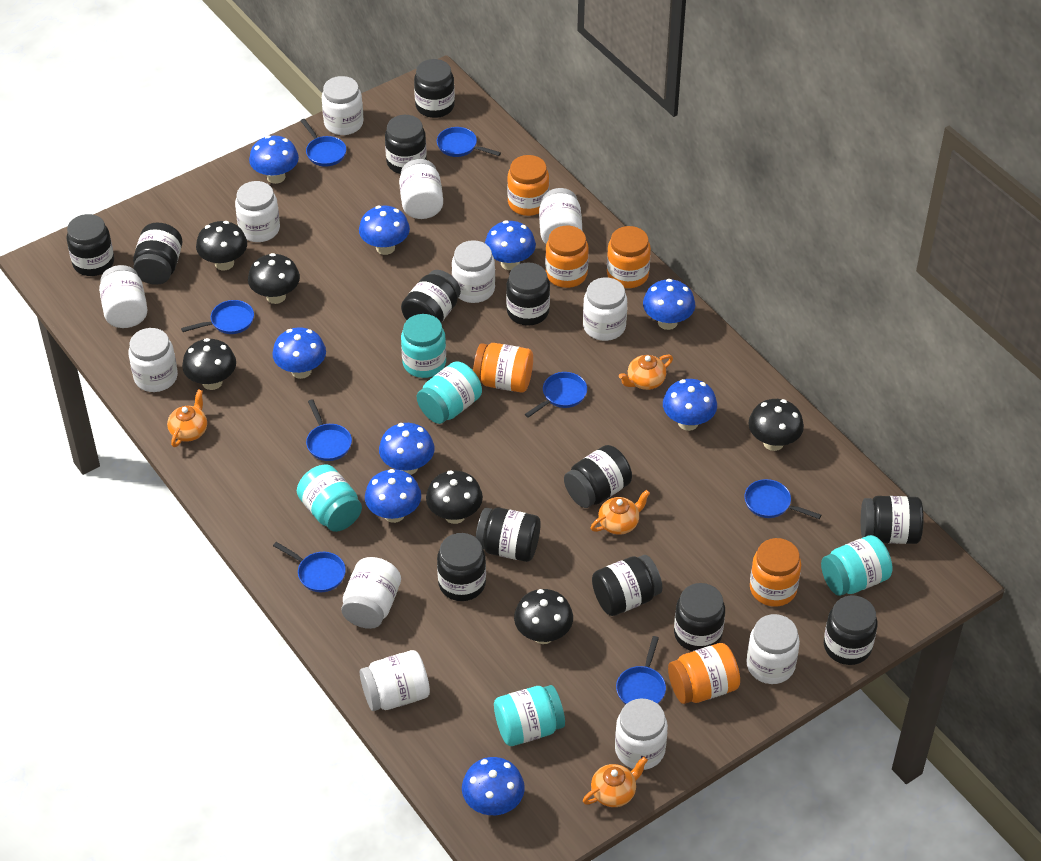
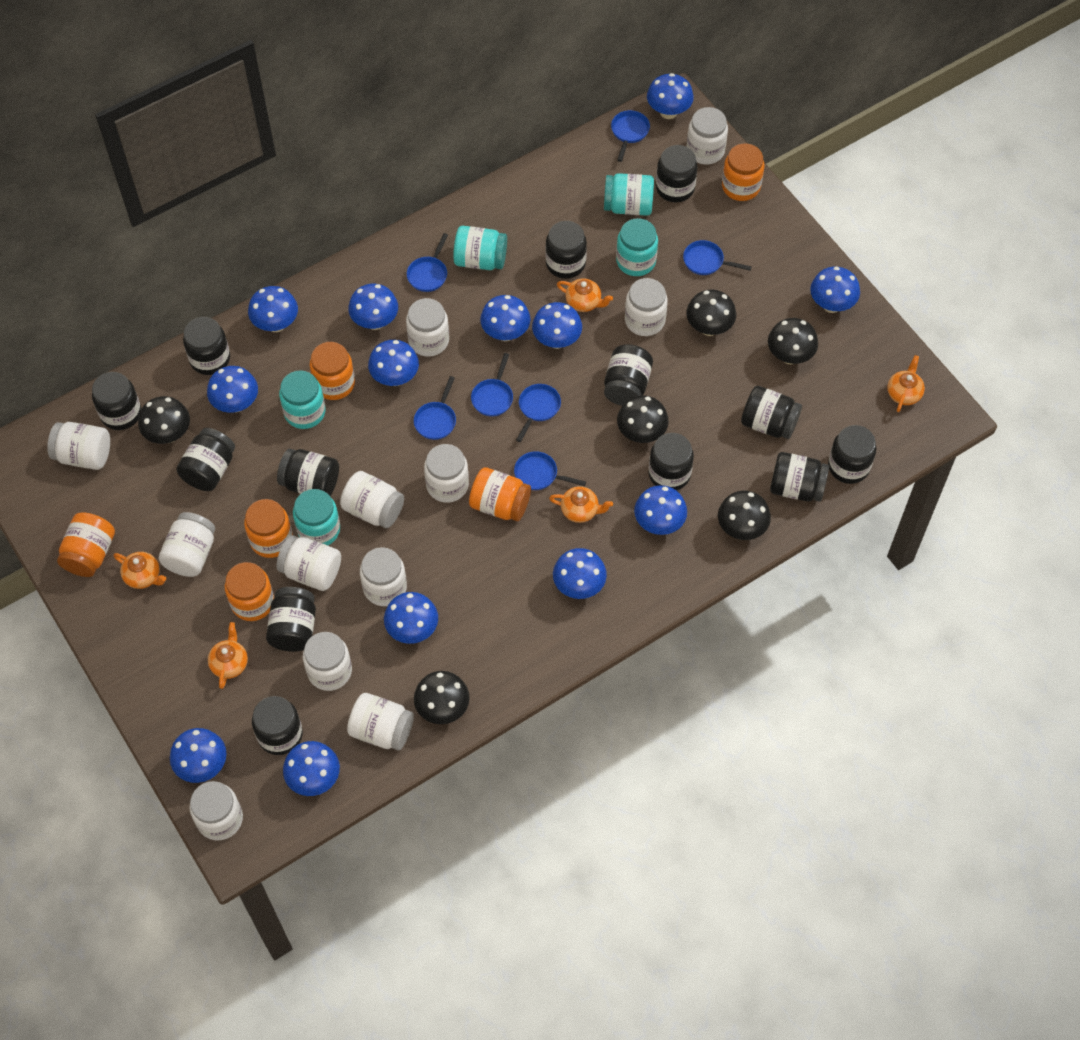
blue mushroom: [249,135,299,184] [272,327,326,379] [359,206,410,255] [365,469,421,523] [379,423,434,475] [462,757,525,815] [485,220,536,270] [643,279,695,330] [663,379,717,431] = 9 -> [170,728,227,783] [207,366,258,413] [248,286,298,332] [283,741,340,796] [348,284,398,330] [368,340,419,386] [384,592,438,644] [480,295,531,341] [532,302,582,349] [553,548,607,599] [634,485,687,535] [647,73,694,119] [810,267,860,313] = 13
blue pan: [181,300,254,334] [273,542,346,592] [301,119,346,167] [306,399,352,461] [437,127,501,157] [525,372,587,418] [616,636,666,705] [744,479,821,519] = 8 -> [407,233,448,292] [414,376,456,440] [471,353,513,417] [514,451,586,490] [516,384,561,442] [611,110,650,162] [683,240,752,275] = 7
orange teapot: [167,389,207,447] [583,757,648,807] [591,490,650,535] [619,355,673,390] = 4 -> [114,552,166,589] [208,622,248,689] [549,486,613,523] [557,278,613,312] [887,355,925,412] = 5

